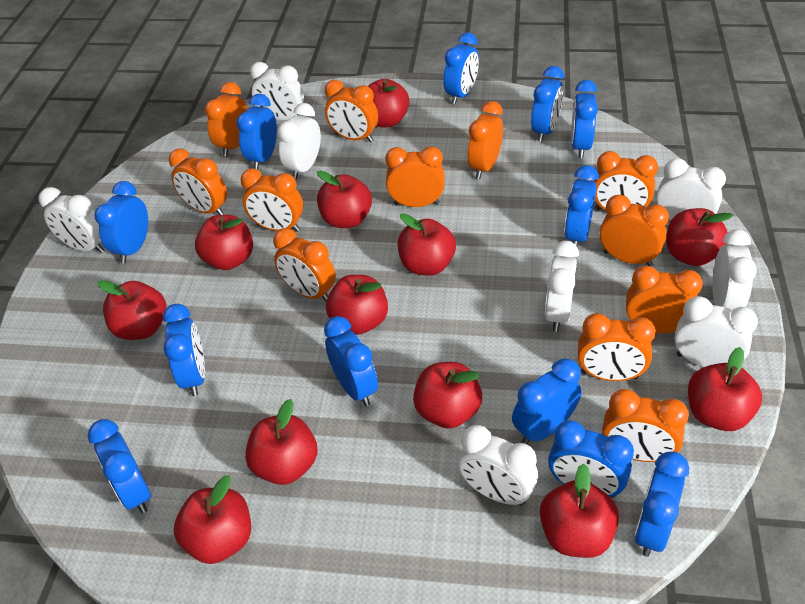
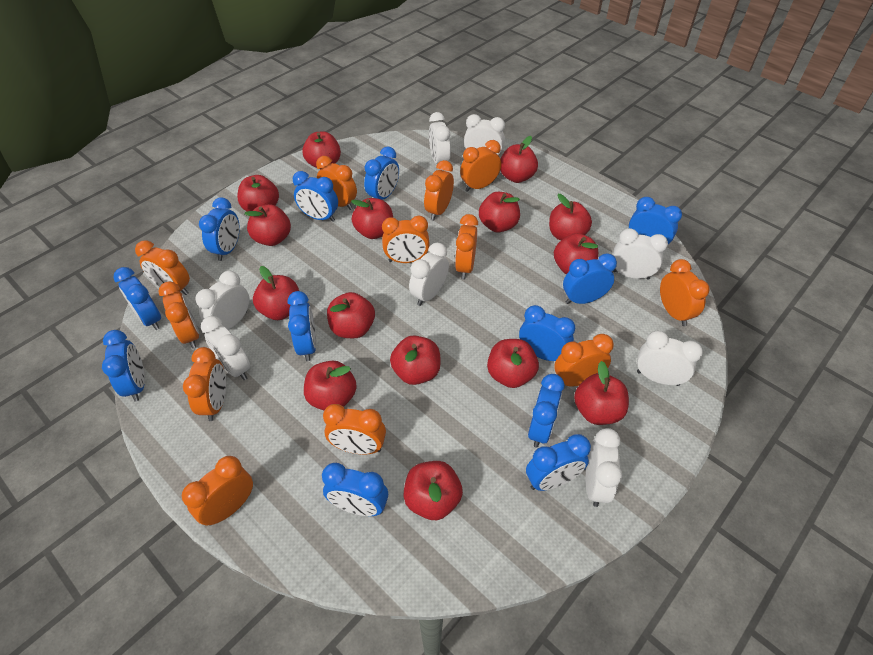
red apple: [97,280,166,340] [174,475,251,564] [195,215,253,270] [245,399,317,485] [317,171,372,228] [326,275,388,335] [368,79,409,127] [398,213,456,276] [413,362,482,429] [540,463,619,558] [666,208,733,266] [688,347,762,431] = 12 -> [237,175,279,212] [244,204,291,246] [253,266,299,320] [302,132,341,169] [304,360,357,410] [327,292,375,338] [351,198,393,239] [390,335,441,385] [404,461,463,520] [479,192,520,233] [487,339,539,388] [500,136,538,183] [549,194,592,241] [554,233,598,274] [574,361,629,425] = 15

